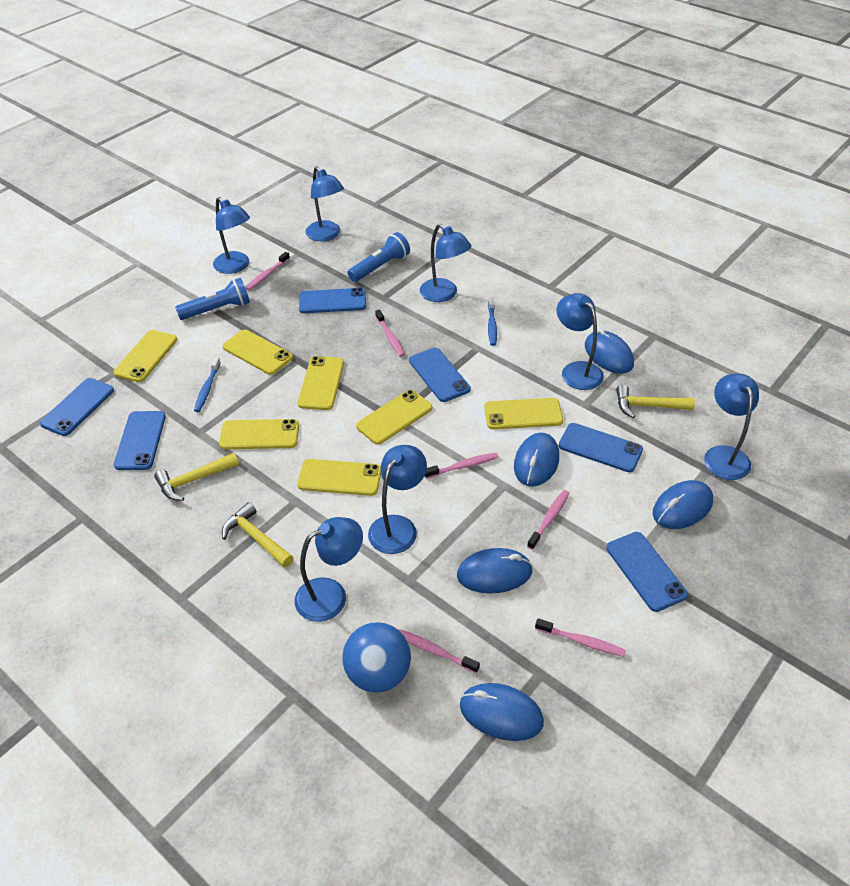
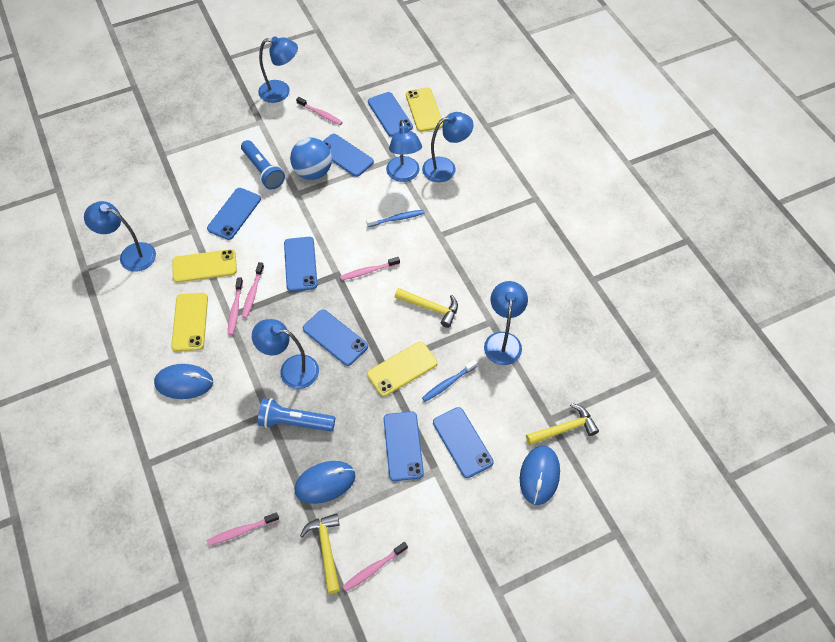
blue lamp: [213,197,250,274] [295,517,363,622] [306,166,344,241] [368,445,427,554] [420,224,471,302] [557,293,604,390] [704,374,759,480] = 7 -> [84,201,156,272] [252,319,319,389] [258,36,298,103] [386,120,422,182] [422,112,474,182] [484,281,528,365] = 6
blue mouse: [457,548,533,594] [460,683,544,741] [514,433,559,487] [585,328,634,374] [653,480,713,529] = 5 -> [154,364,213,399] [294,461,355,504] [520,446,560,505] = 3
blue phone: [40,378,114,436] [114,411,166,470] [299,288,366,313] [409,348,471,402] [559,423,643,472] [606,532,688,612] = 6 -> [207,188,261,240] [284,237,318,292] [303,309,368,366] [323,134,374,177] [368,92,413,137] [384,411,424,481] [433,407,493,478] = 7
yellow phone: [114,330,177,382] [219,419,299,449] [223,330,293,375] [297,459,381,496] [298,356,344,410] [356,390,432,445] [484,398,563,429] = 7 -> [171,293,208,351] [172,249,237,283] [367,342,437,396] [406,87,443,132] = 4

